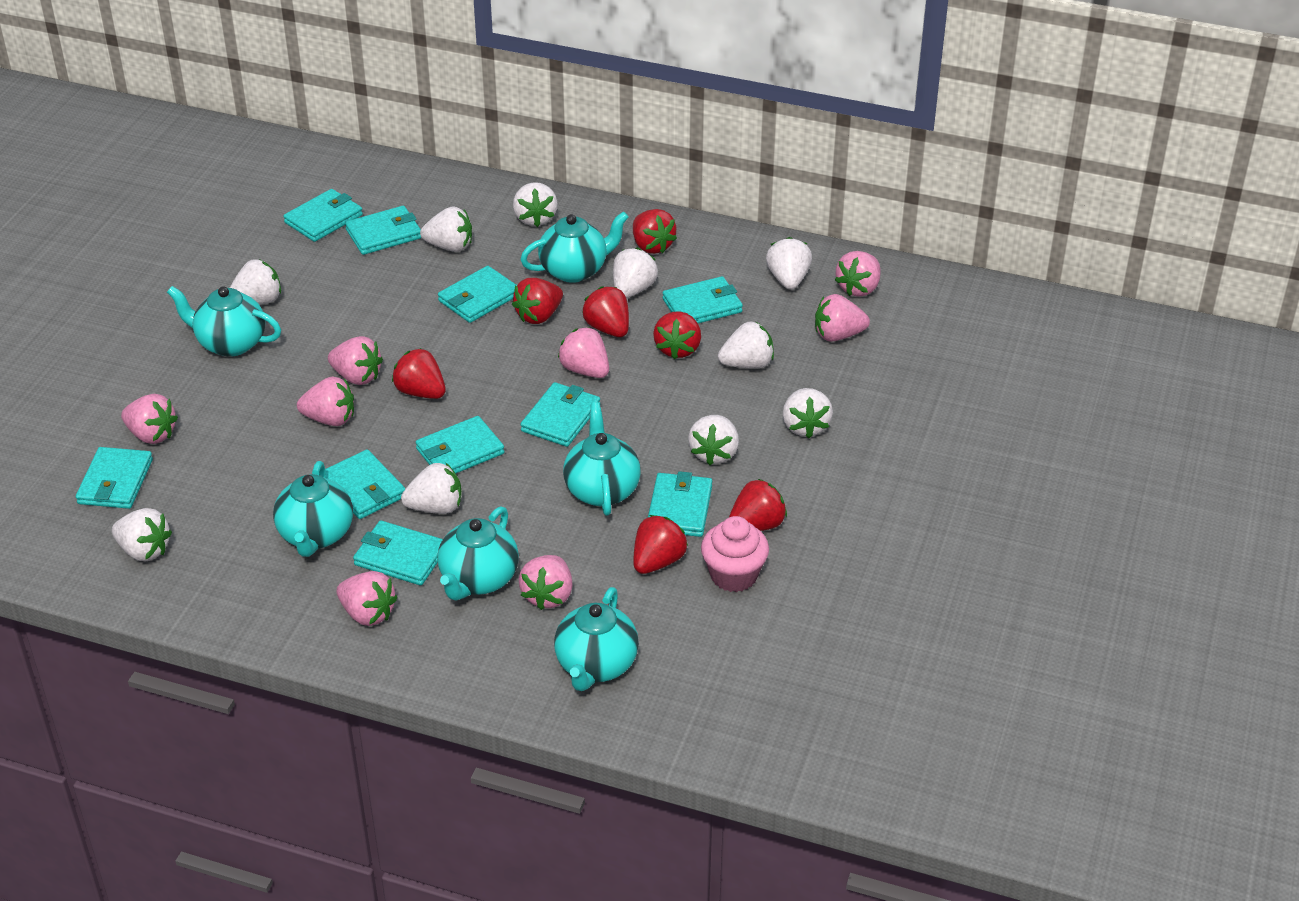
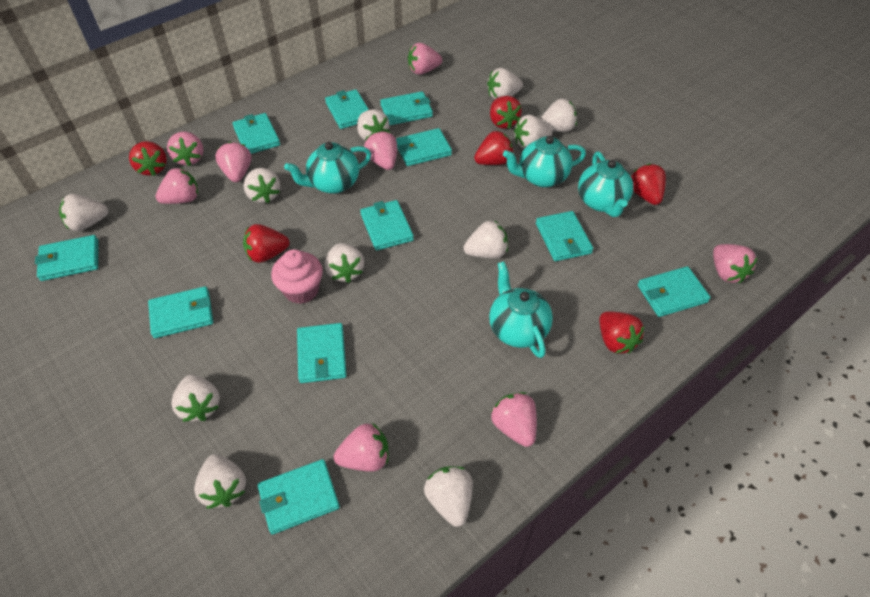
red strawberry: [392,348,446,399] [512,278,563,324] [582,286,629,337] [633,209,677,254] [633,515,688,574] [653,311,701,359] [729,479,787,531] = 7 -> [129,141,167,176] [243,224,290,263] [474,131,514,165] [490,96,522,129] [599,312,645,354] [631,164,666,205] = 6
turquoise teapot: [167,286,281,357] [273,461,353,557] [437,506,519,601] [520,211,629,283] [554,587,639,691] [563,403,641,516] = 6 -> [284,142,371,194] [489,262,553,358] [503,136,586,187] [578,151,634,217] = 4
turquoise wallet: [76,447,153,509] [283,189,363,242] [325,449,406,519] [345,206,421,255] [353,520,443,586] [416,416,505,474] [438,266,517,323] [520,382,600,447] [648,471,712,537] [662,276,743,323] = 10 -> [35,235,98,281] [148,286,213,338] [232,113,280,154] [257,459,340,535] [297,323,347,383] [325,89,369,129] [360,200,414,251] [380,91,433,125] [396,128,452,166] [536,211,593,261] [638,266,711,317] = 11
white strawberry: [112,508,172,562] [230,259,281,305] [401,462,461,514] [420,206,472,252] [513,182,558,227] [613,248,658,298] [688,415,739,465] [718,321,774,369] [766,237,812,290] [783,388,833,438] = 10 -> [59,194,108,231] [171,375,220,422] [194,454,246,509] [244,168,280,203] [325,243,364,283] [357,109,390,141] [424,466,473,527] [463,220,508,258] [487,68,523,99] [514,115,552,149] [540,99,577,132] = 11

